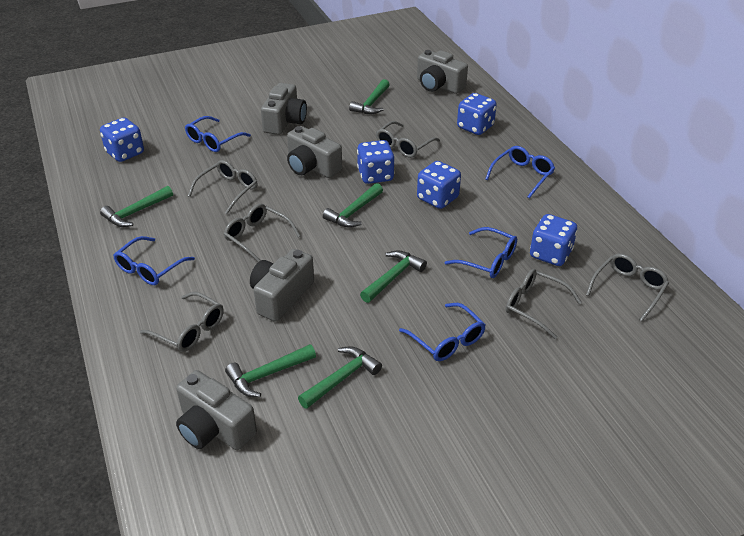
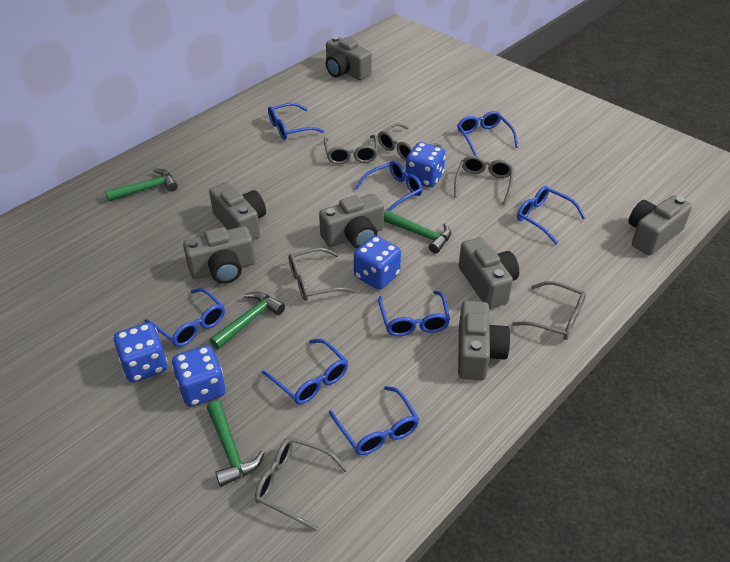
blue dice: [100,118,144,162] [357,140,395,184] [417,161,461,209] [457,93,497,135] [530,214,577,266] = 5 -> [113,323,167,382] [172,345,225,407] [354,236,401,290] [406,142,446,187] = 4
blue glasses: [113,236,195,285] [185,116,251,152] [399,303,486,361] [444,227,517,278] [485,146,555,199] = 5 -> [144,288,225,347] [262,339,348,404] [268,103,324,140] [329,386,419,455] [355,161,423,213] [378,290,450,336] [457,111,518,156] [517,186,585,245] = 8
green hammer: [100,186,173,227] [225,344,316,397] [298,346,382,409] [323,183,383,228] [349,79,390,114] [360,250,427,303] = 6 -> [105,169,178,201] [207,401,264,487] [209,292,285,349] [384,210,451,254] = 4
grey camera: [176,370,257,450] [250,249,314,322] [261,83,307,135] [287,126,342,178] [417,50,468,94] = 5 -> [183,226,255,284] [209,182,266,240] [319,194,384,249] [326,36,372,80] [458,301,510,380] [459,237,519,309] [629,195,692,255] = 7

